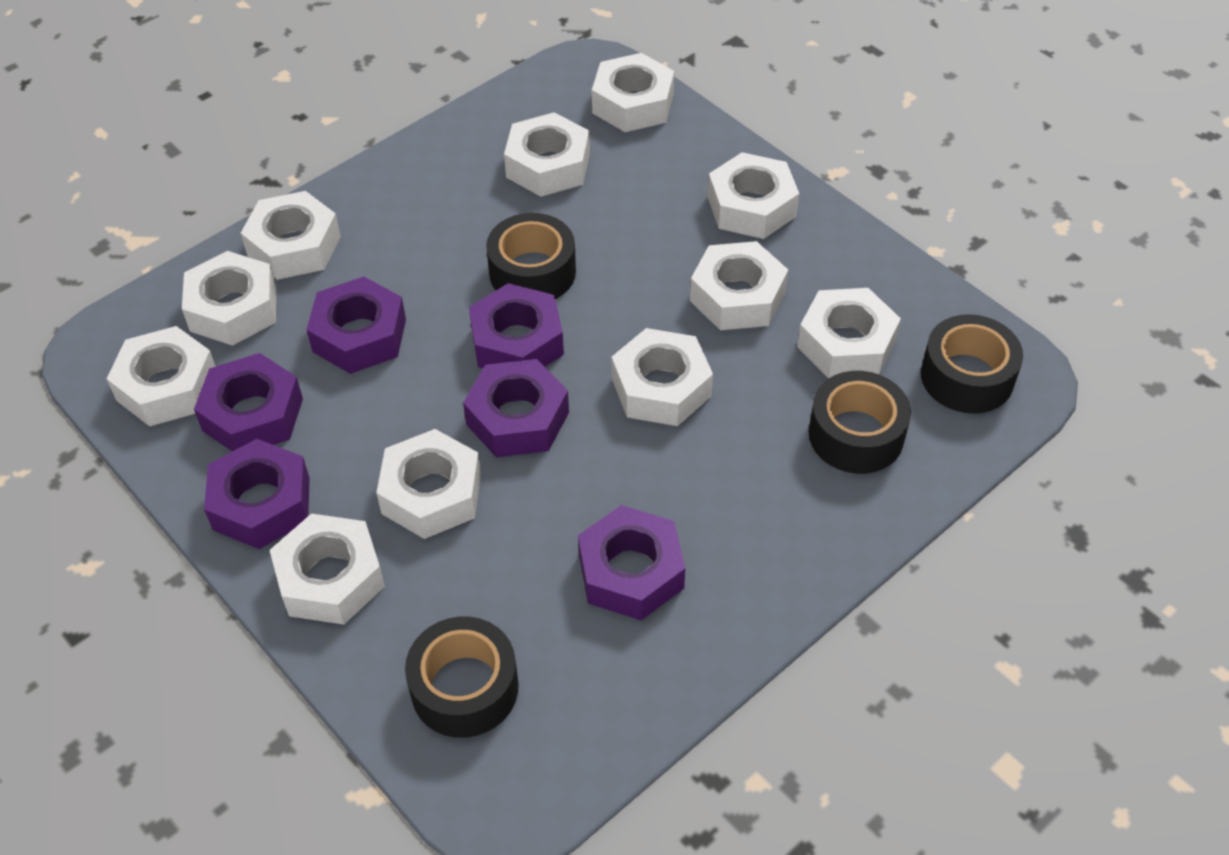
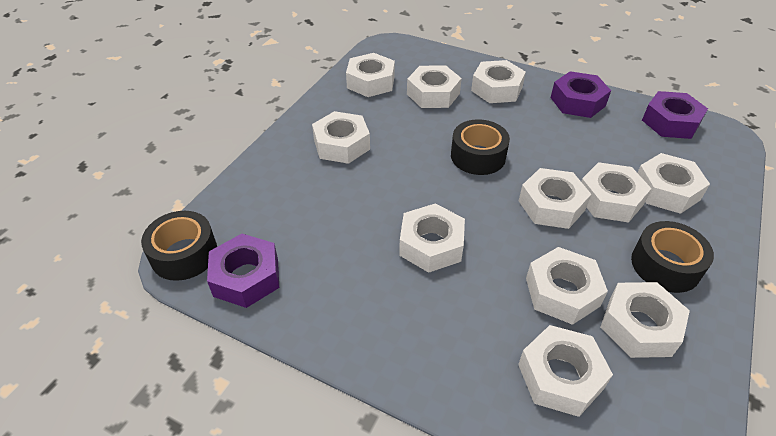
black tape: [405,617,519,738] [486,213,576,299] [809,371,911,474] [921,314,1023,414] = 4 -> [141,211,217,281] [451,119,510,175] [631,221,714,293] = 3
purple nut: [194,353,303,451] [204,439,309,549] [306,276,406,374] [463,359,569,457] [469,283,564,369] [578,505,685,620] = 6 -> [207,234,279,308] [550,71,611,118] [642,91,708,139] = 3

